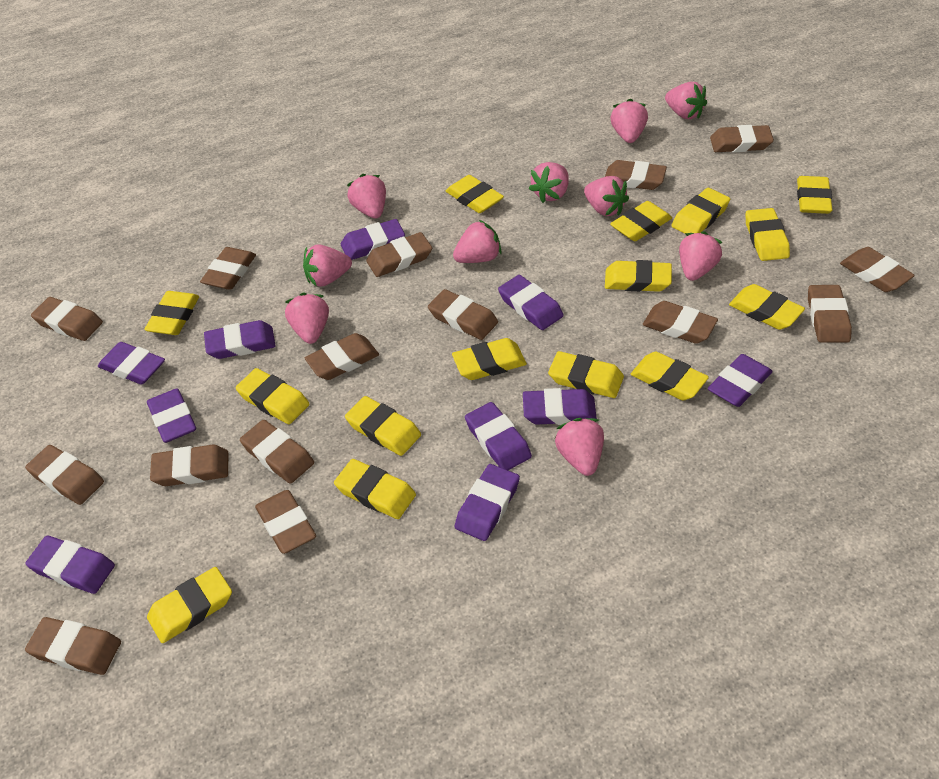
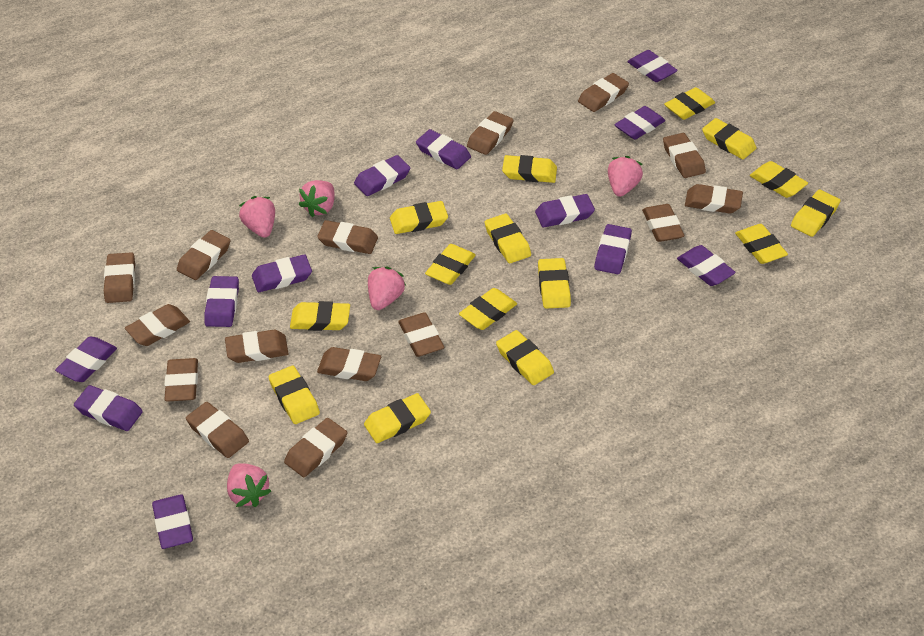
pink strawberry: [285,293,329,344] [303,244,352,287] [347,174,386,218] [453,220,502,263] [529,162,569,203] [555,418,604,476] [584,176,629,216] [611,99,648,143] [665,82,707,119] [679,231,722,281] = 10 -> [227,463,271,507] [239,196,275,238] [299,180,335,217] [368,266,406,310] [608,156,643,197] = 5
purple eraser: [25,536,115,594] [98,342,165,385] [147,389,196,443] [204,320,276,359] [341,219,405,260] [455,464,520,541] [465,402,532,470] [498,275,564,330] [523,388,597,425] [708,354,773,407] = 10 -> [55,336,117,382] [74,385,143,431] [152,494,193,549] [204,276,239,327] [252,255,312,292] [354,155,410,196] [416,129,471,169] [535,194,595,227] [594,224,632,274] [614,106,665,140] [627,50,678,82] [677,245,736,286] = 12

